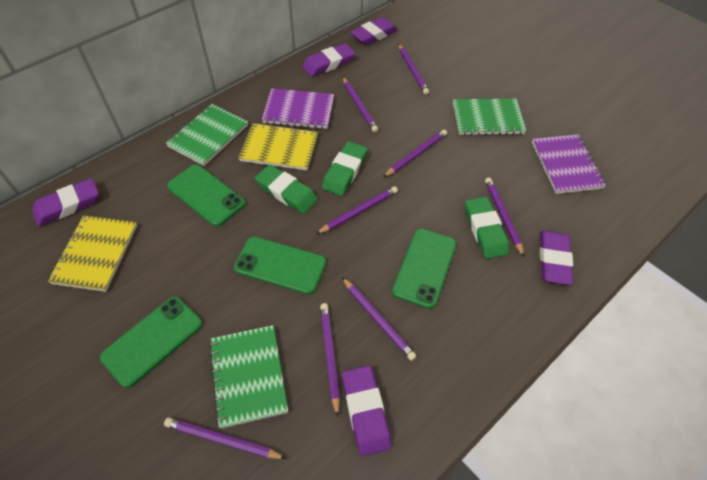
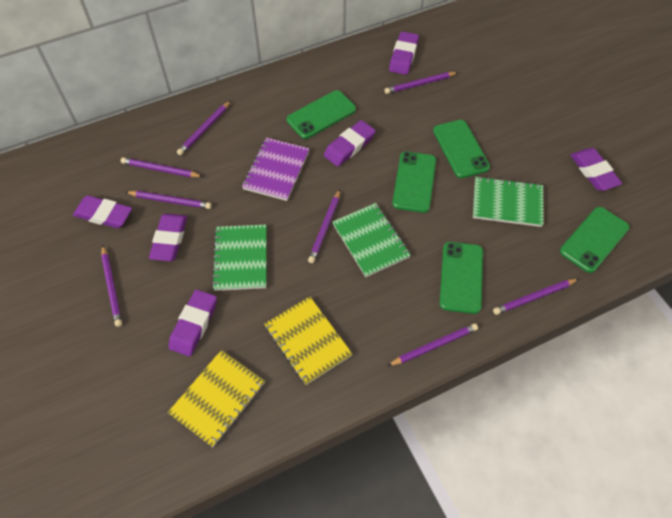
green eraser: [255,165,318,214] [322,141,368,196] [465,197,509,259] = 3 -> none = 0
green phone: [100,297,202,388] [167,165,245,227] [234,237,326,295] [392,228,456,309] = 4 -> [287,90,356,139] [392,151,436,213] [433,120,490,178] [440,242,483,314] [560,207,630,273] = 5
purple eraser: [32,178,99,226] [302,43,355,77] [342,366,391,456] [350,17,398,45] [540,231,573,285] = 5 -> [73,195,132,228] [149,214,187,261] [169,290,217,356] [324,120,376,167] [389,31,419,75] [571,148,622,191] = 6
purple notebook: [262,88,334,129] [532,134,606,194] = 2 -> [242,138,310,201] = 1

